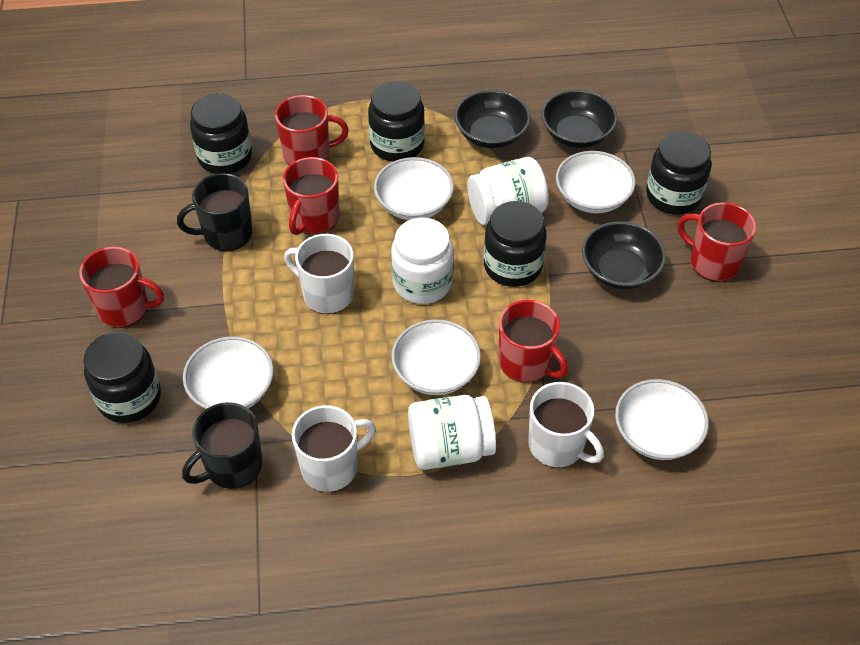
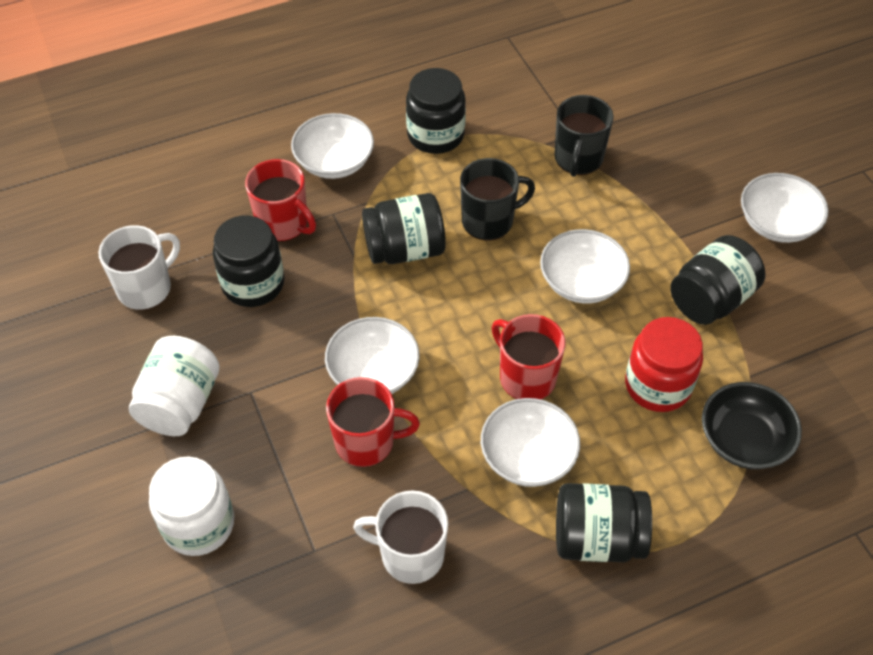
black bowl: [455,90,531,148] [541,89,618,148] [582,221,666,289] = 3 -> [702,382,802,469] = 1
red jar: none = 0 -> [625,317,703,412] = 1
red mug: [79,247,164,328] [275,95,349,165] [283,157,339,235] [499,300,568,383] [678,202,756,282] = 5 -> [245,159,316,242] [326,377,420,467] [492,314,566,400] = 3
white jar: [391,218,453,304] [408,395,496,470] [467,157,549,225] = 3 -> [129,336,220,436] [149,457,234,556] = 2
white mug: [284,234,354,314] [292,405,376,492] [528,382,604,468] = 3 -> [99,225,180,310] [353,490,448,584] = 2

